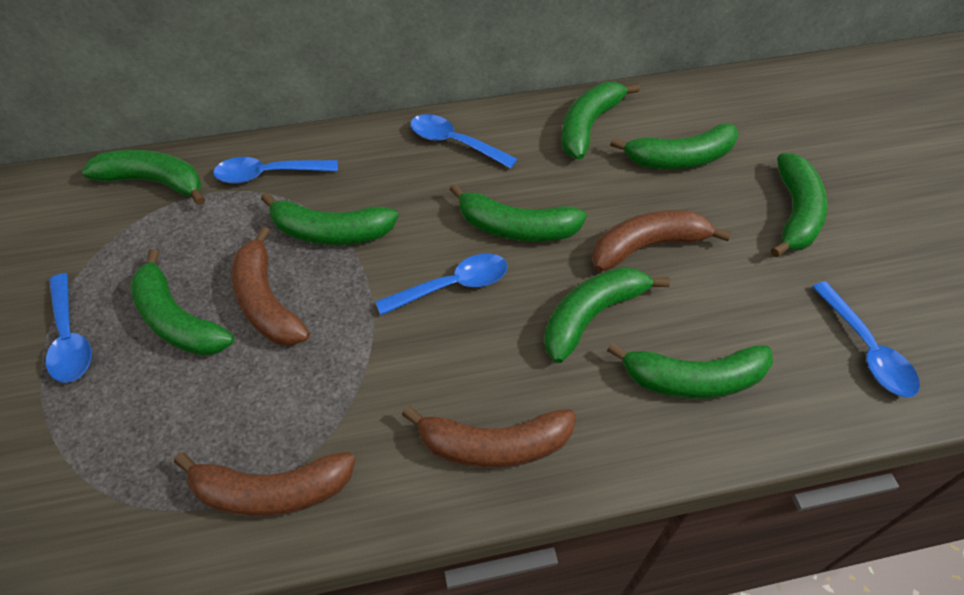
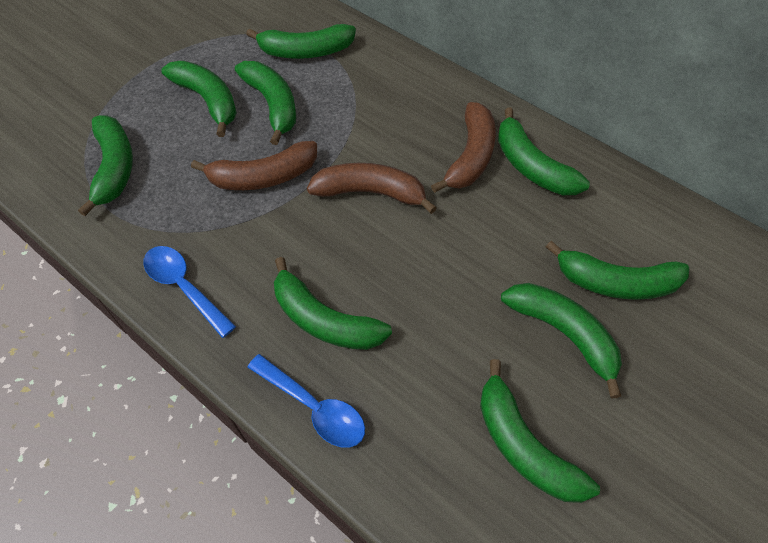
blue spoon: [46,273,92,383] [213,157,338,184] [375,253,508,315] [410,114,517,169] [812,281,920,397] = 5 -> [143,246,236,338] [247,354,365,448] = 2
brown banana: [174,452,356,517] [232,227,310,346] [402,406,576,468] [592,210,731,272] = 4 -> [191,141,317,190] [307,163,437,214] [431,102,496,193] = 3

